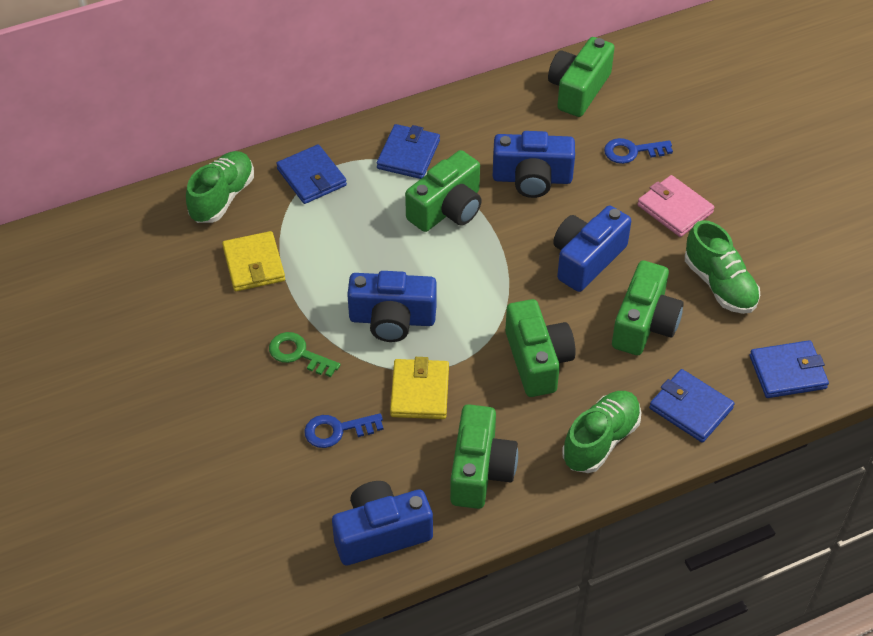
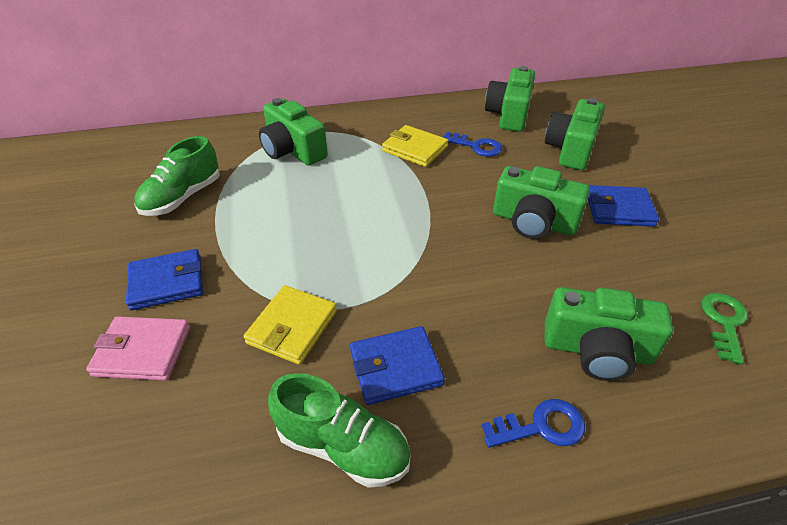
blue camera: [332,481,433,565] [347,271,437,342] [493,131,575,198] [553,205,631,292] = 4 -> none = 0
blue wallet: [276,144,347,204] [377,124,440,179] [649,369,735,443] [750,340,829,398] = 4 -> [126,249,203,310] [350,326,445,405] [588,185,659,227] = 3
green shoe: [186,151,254,223] [562,391,641,473] [685,220,760,314] = 3 -> [134,136,220,216] [268,373,411,488] = 2

